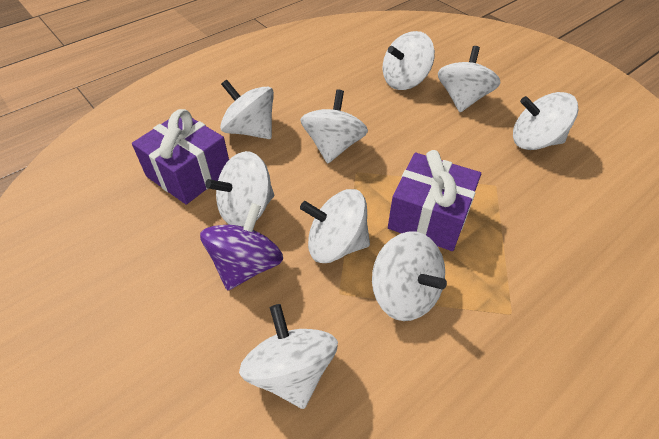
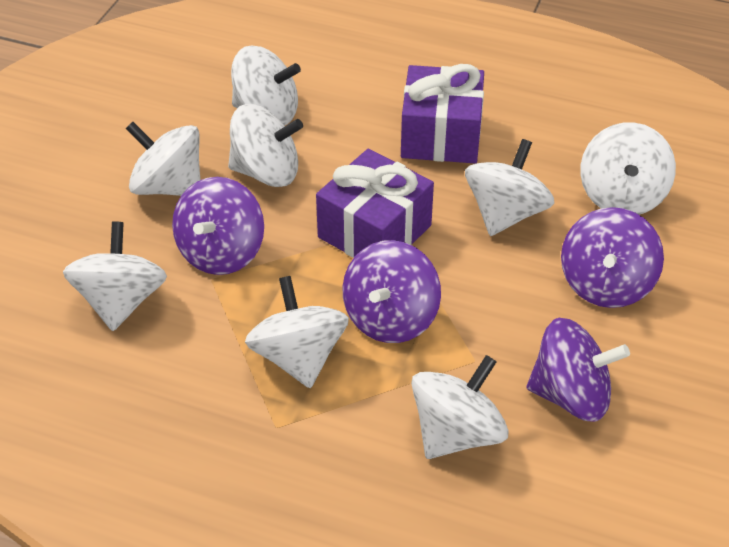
purple spinning top: [200,203,283,291] = 1 -> [172,177,264,275] [342,240,441,343] [527,318,630,421] [561,207,664,308] = 4
white spinning top: [205,151,274,227] [220,80,274,139] [239,304,338,409] [300,90,368,163] [300,189,370,263] [372,231,447,321] [383,31,435,90] [438,46,500,112] [513,92,578,150] = 9 -> [63,222,167,331] [126,122,200,196] [228,104,303,187] [231,46,301,126] [245,276,349,388] [411,355,509,459] [465,139,554,236] [580,122,676,215] = 8

